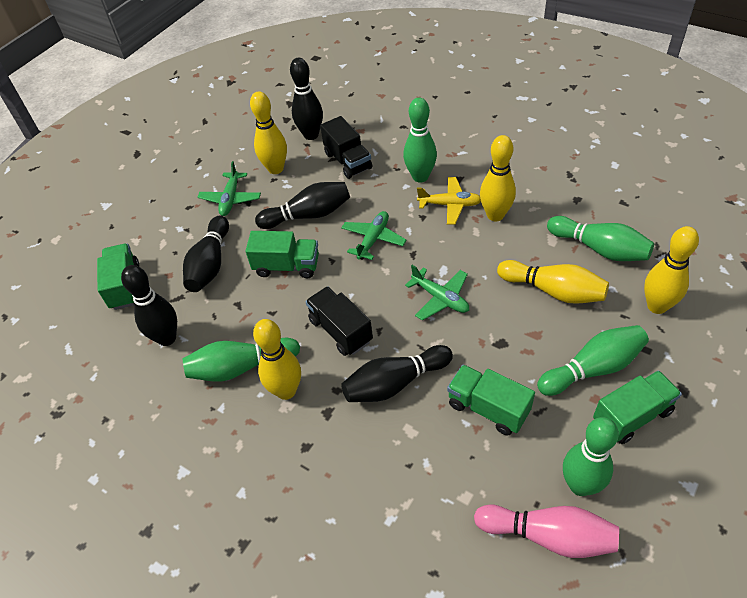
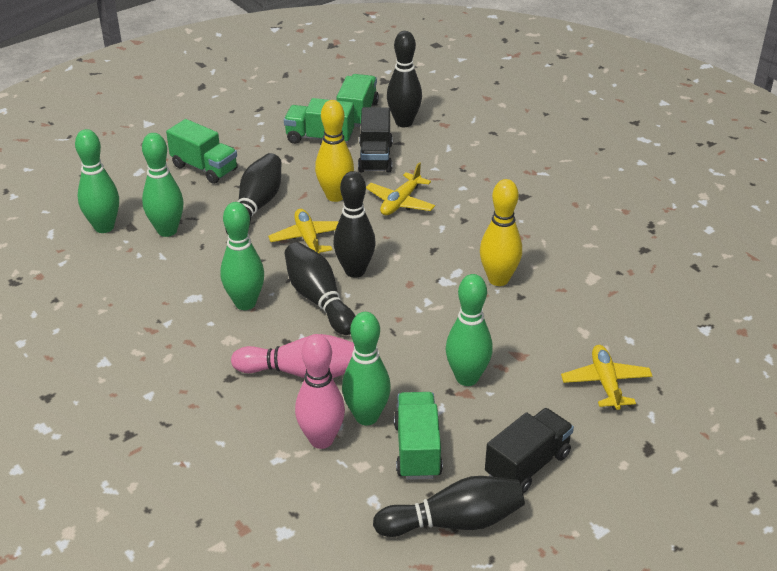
green plane: [198,161,261,216] [341,211,406,260] [405,265,469,321] = 3 -> none = 0
pink bowling pin: [474,504,619,558] = 1 -> [231,334,354,378] [295,334,345,449] = 2
yellow bowling pin: [250,91,287,174] [253,319,301,400] [480,135,516,222] [497,260,609,304] [644,226,699,314] = 5 -> [315,100,354,202] [480,179,522,286] = 2
yellow plane: [417,177,481,225] = 1 -> [268,209,339,254] [366,162,435,215] [561,345,652,410] = 3

